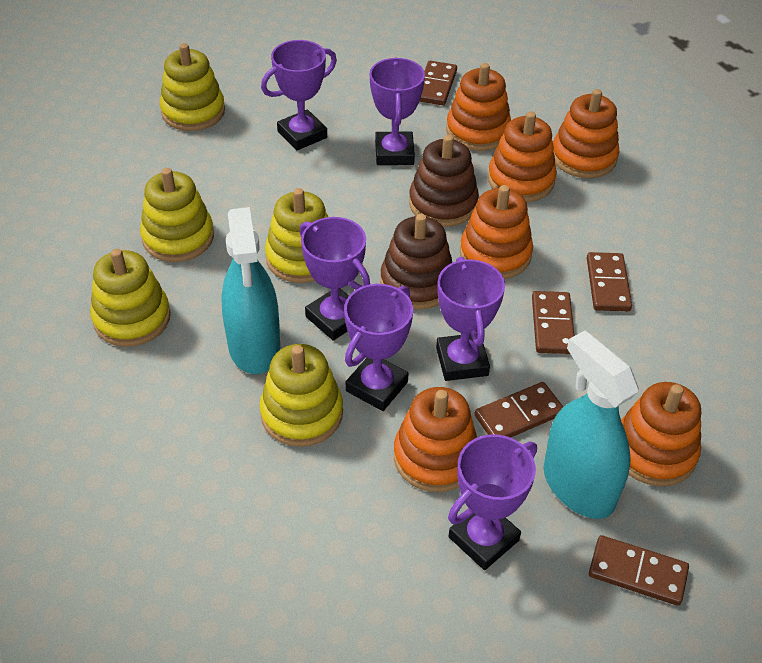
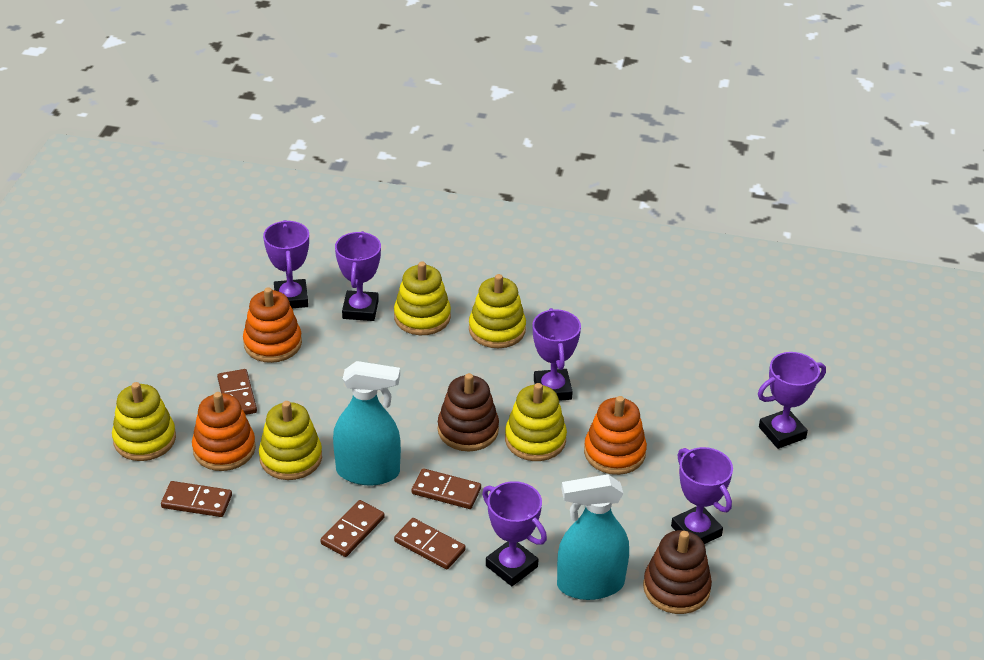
orange stacking toy: [394,387,477,492] [446,63,511,151] [460,185,533,279] [488,111,557,202] [553,89,619,178] [621,382,701,486] = 6 -> [192,392,256,471] [243,287,302,363] [584,396,647,475] = 3

